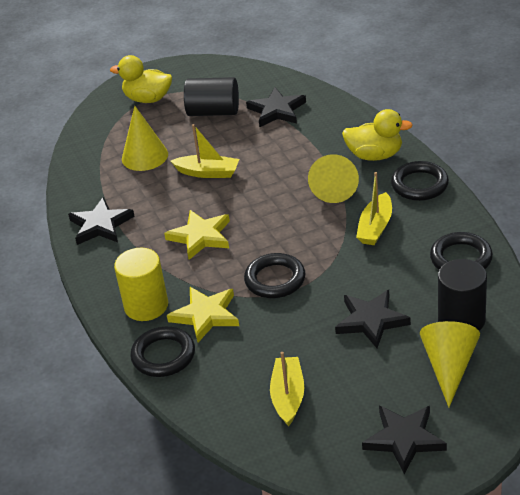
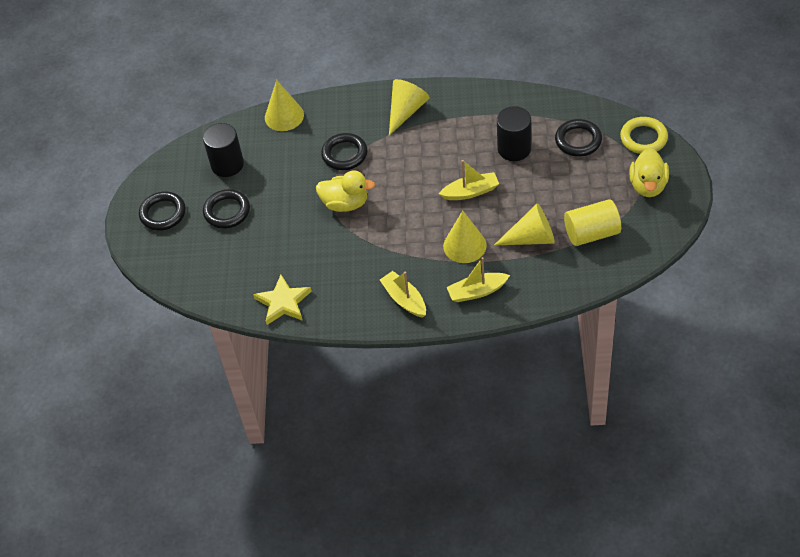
black star: [68,197,135,245] [246,88,306,127] [335,290,411,348] [362,406,447,474] = 4 -> none = 0
yellow cone: [122,106,168,171] [308,154,359,203] [420,321,480,407] = 3 -> [265,80,304,131] [389,79,429,135] [443,210,487,263] [494,203,555,246] = 4
yellow ring: none = 0 -> [620,117,668,154] = 1
yellow star: [164,210,230,260] [167,287,239,342] = 2 -> [253,275,312,325] = 1

